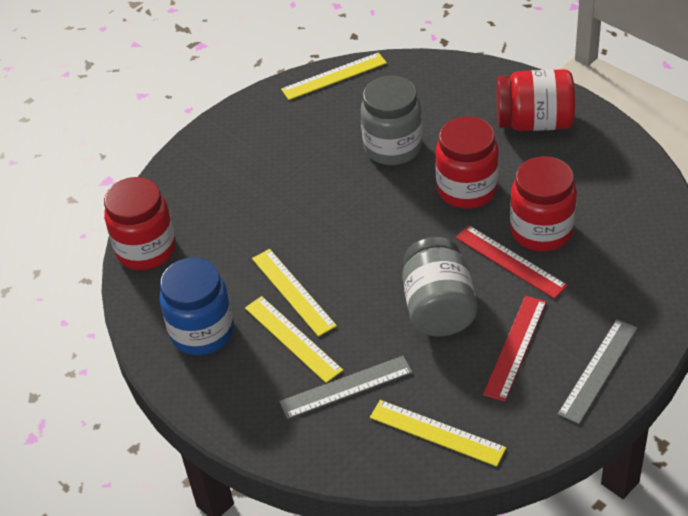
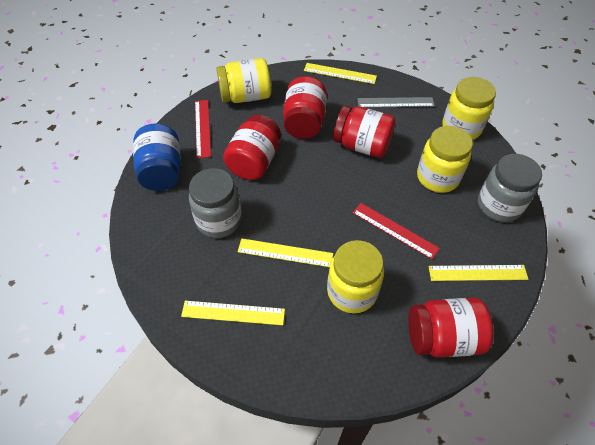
grey ruler: [279,356,412,419] [558,319,638,424] = 2 -> [358,97,435,108] = 1
yellow jar: none = 0 -> [216,58,271,103] [327,240,384,314] [417,126,473,193] [442,77,496,140] = 4

